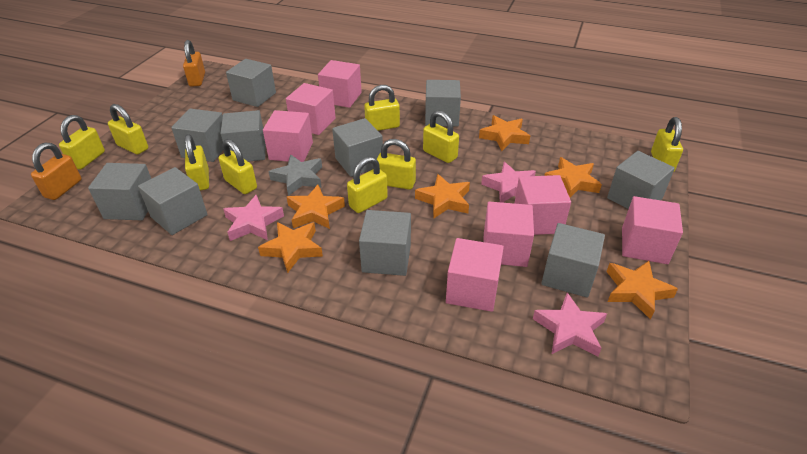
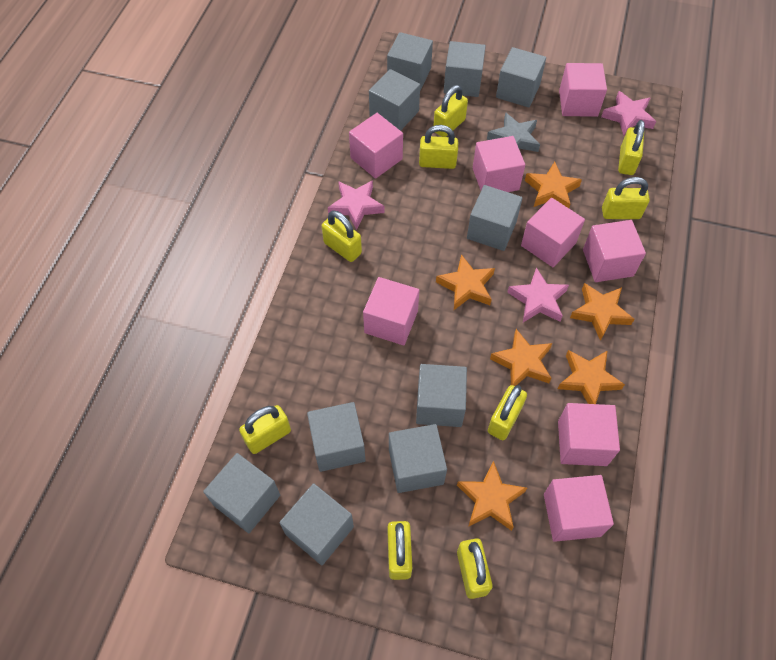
orange padlock: [31,143,82,200] [183,40,205,87] = 2 -> none = 0
pink cube: [263,110,313,162] [286,83,336,135] [318,60,362,108] [446,238,504,312] [483,202,534,267] [514,175,571,235] [622,196,683,264] = 7 -> [349,113,403,179] [363,277,419,345] [473,136,525,192] [521,198,585,267] [544,475,614,542] [558,403,620,466] [559,63,607,117] [583,220,646,282] = 8

